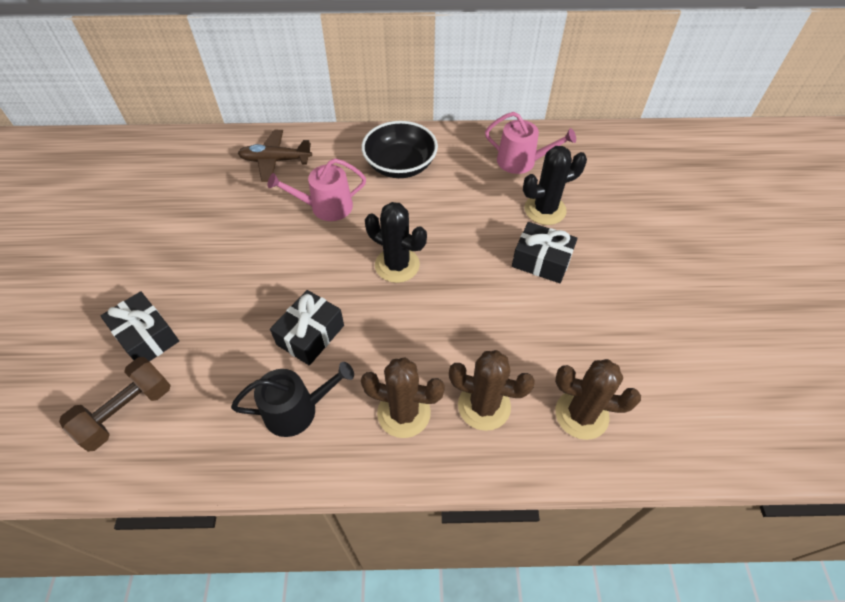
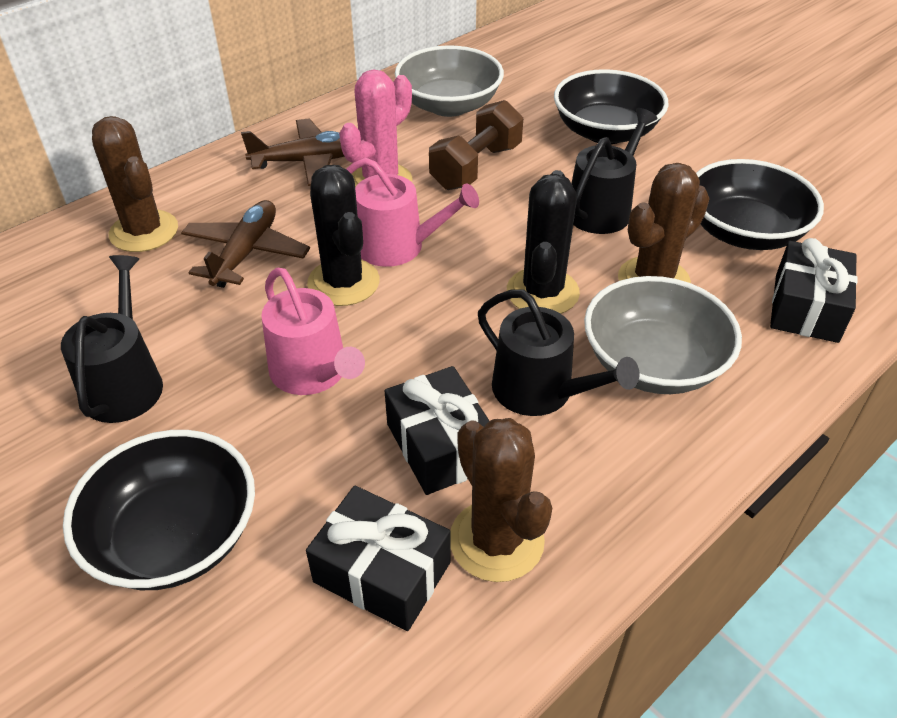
black bowl: [361,121,438,178] = 1 -> [63,430,255,590] [554,69,669,144] [696,159,824,250] = 3
black watering can: [231,362,354,437] = 1 -> [61,255,163,423] [478,290,639,416] [572,108,658,234] = 3
brown plane: [238,130,312,182] = 1 -> [181,200,310,288] [241,119,345,186] = 2
grey bowl: none = 0 -> [395,45,504,117] [584,276,742,394] = 2
pink cactus: none = 0 -> [339,69,412,187] = 1

